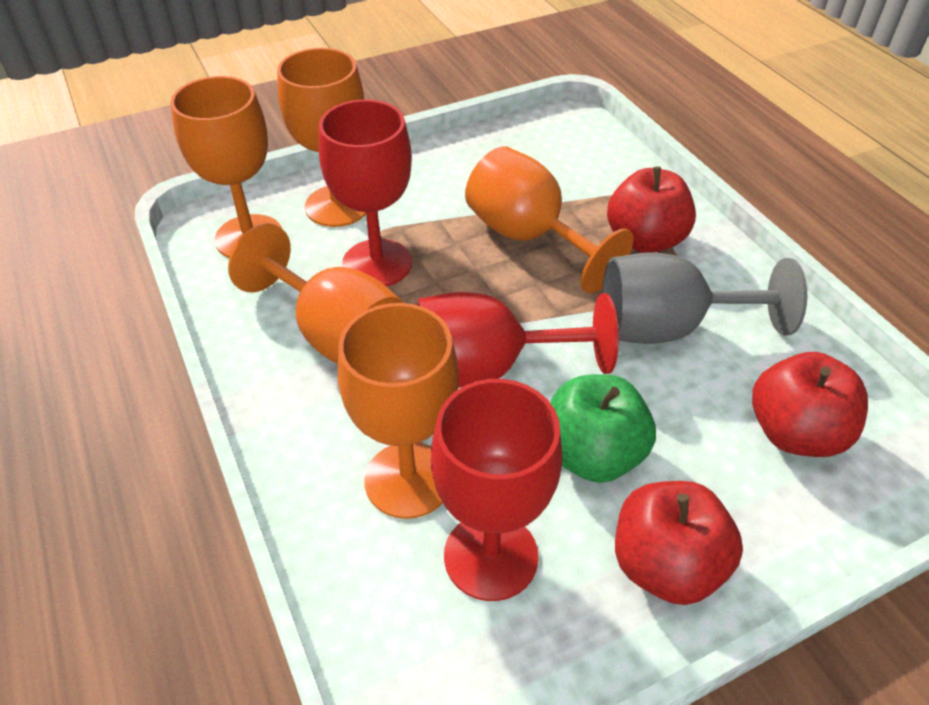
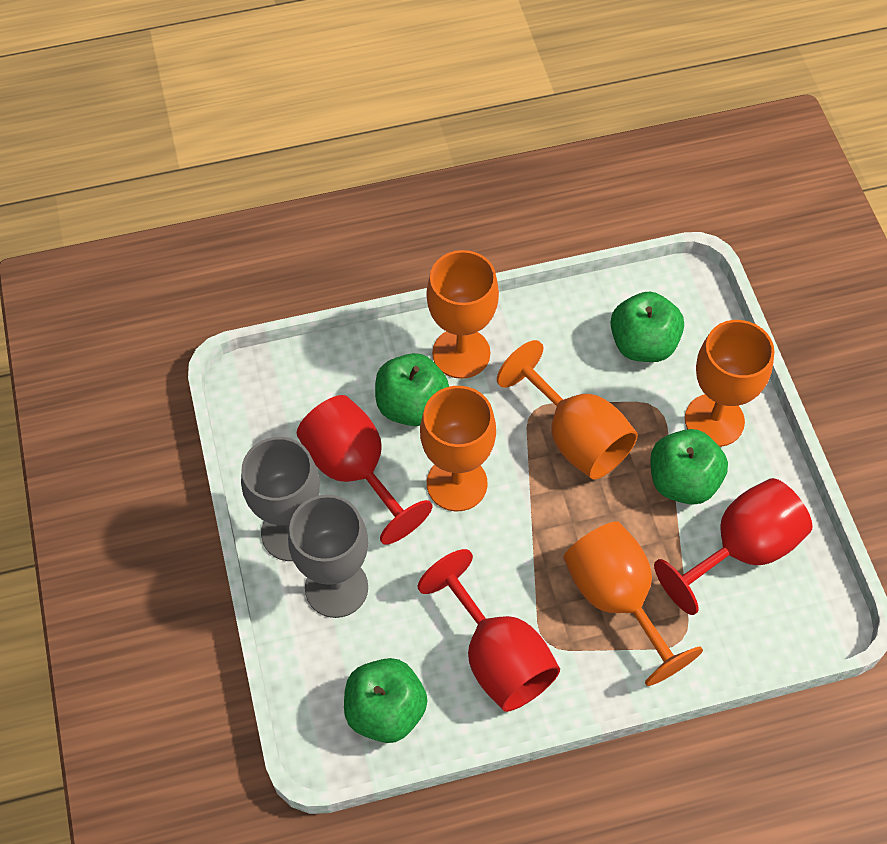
green apple: [550,374,656,483] = 1 -> [344,658,428,743] [375,353,449,426] [610,292,684,362] [650,429,728,505] = 4
grey goblet: [602,252,807,344] = 1 -> [241,437,320,561] [288,495,368,618] = 2
red apple: [607,166,696,253] [615,481,743,605] [752,352,868,457] = 3 -> none = 0

